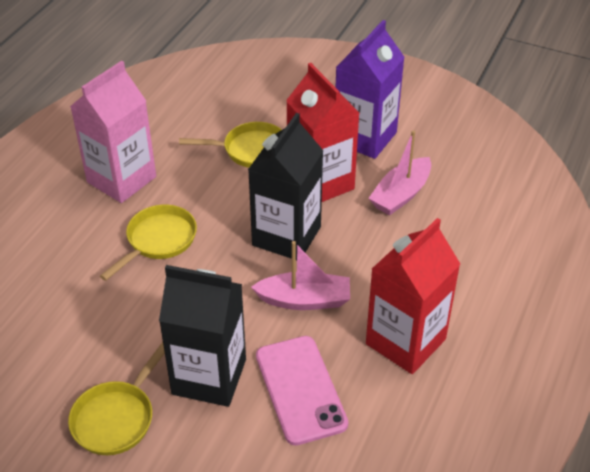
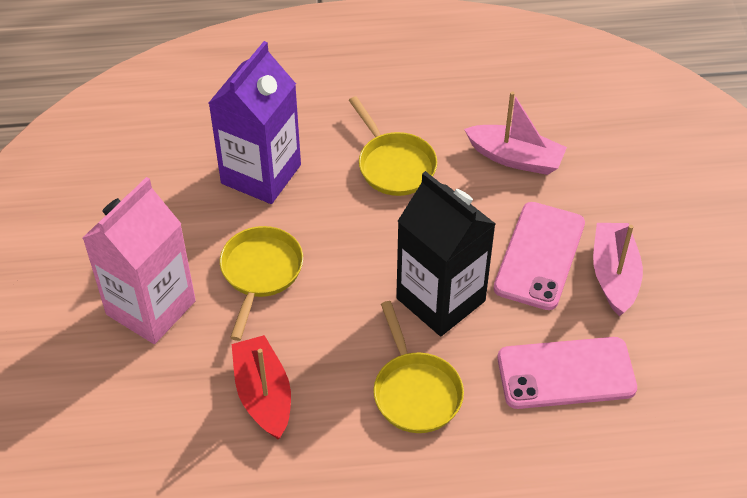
black carton: [159,265,246,407] [248,113,323,260] = 2 -> [396,171,496,336] = 1
pink phone: [256,336,348,446] = 1 -> [493,202,585,310] [497,337,637,409] = 2
red boat: none = 0 -> [232,335,291,439] = 1
red carton: [286,63,360,202] [366,218,460,374] = 2 -> none = 0

